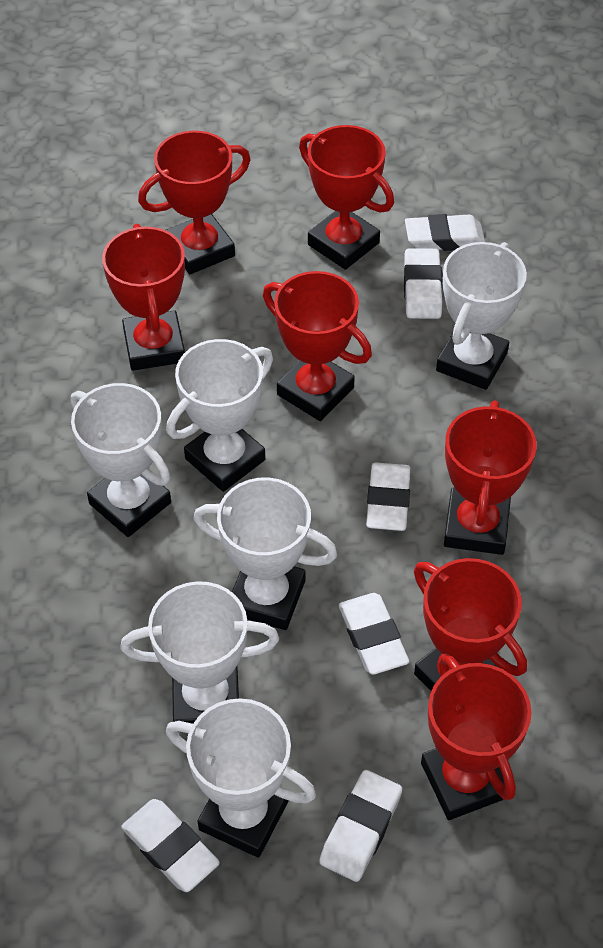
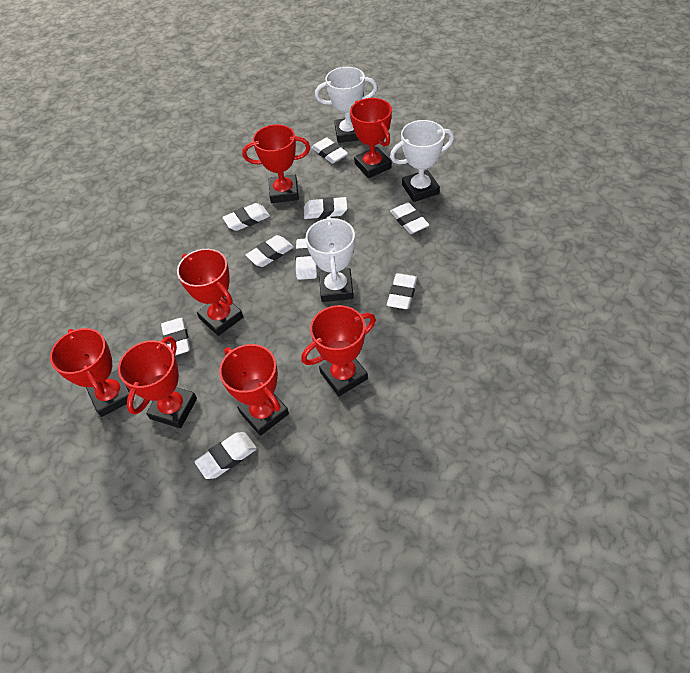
white eraser: [121,799,220,892] [319,770,402,882] [339,593,409,675] [366,462,411,531] [404,248,442,319] [405,214,485,251] = 6 -> [161,318,190,356] [195,432,257,479] [222,203,270,231] [246,235,294,267] [295,239,318,280] [304,197,347,219] [312,138,348,164] [387,273,417,309] [390,202,429,234] = 9
white trophy: [71,383,171,537] [121,581,279,724] [166,339,273,492] [166,698,316,858] [194,477,337,630] [436,242,527,390] = 6 -> [306,216,355,302] [315,67,377,143] [390,120,454,202] = 3

